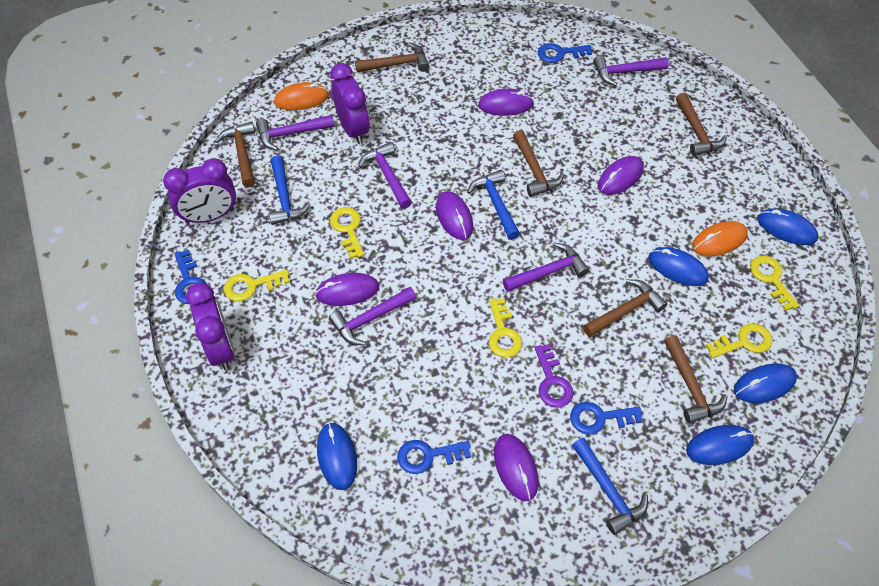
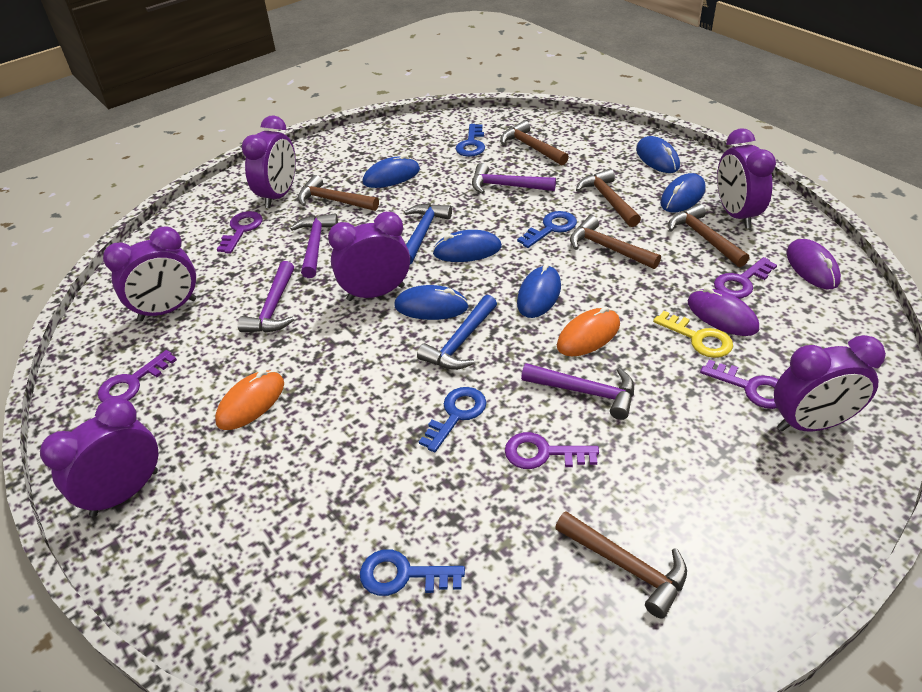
blue hammer: [269,156,311,225] [467,170,520,240] [572,438,648,535] = 3 -> [404,204,452,264] [417,295,497,370] = 2
blue mouse: [317,423,357,490] [648,247,709,286] [686,425,754,465] [734,363,797,403] [757,208,818,245] = 5 -> [362,154,420,188] [394,285,469,320] [433,230,502,262] [517,264,561,318] [636,136,680,173] [660,173,705,212] = 6
purple clock: [163,158,236,224] [186,283,234,370] [330,63,370,144] = 3 -> [40,397,158,517] [103,226,196,321] [242,115,296,208] [328,212,410,301] [717,129,776,229] [774,335,886,431] = 6
purple hammer: [256,115,335,151] [329,287,417,345] [358,142,412,209] [503,243,589,292] [593,56,669,86] = 5 -> [238,261,294,333] [290,213,338,278] [472,163,556,194] [521,363,634,420] = 4
purple key: [535,344,573,408] = 1 -> [98,350,177,402] [217,211,262,254] [505,432,599,469] [700,360,778,409] [714,257,777,299] = 5
purple mouse: [315,273,380,306] [436,191,473,240] [478,89,534,116] [494,434,538,501] [598,156,644,195] = 5 -> [688,287,759,336] [786,239,841,289] = 2
yellow key: [224,270,290,301] [330,207,364,259] [489,298,522,357] [706,323,772,358] [750,256,799,311] = 5 -> [653,311,733,358] = 1

